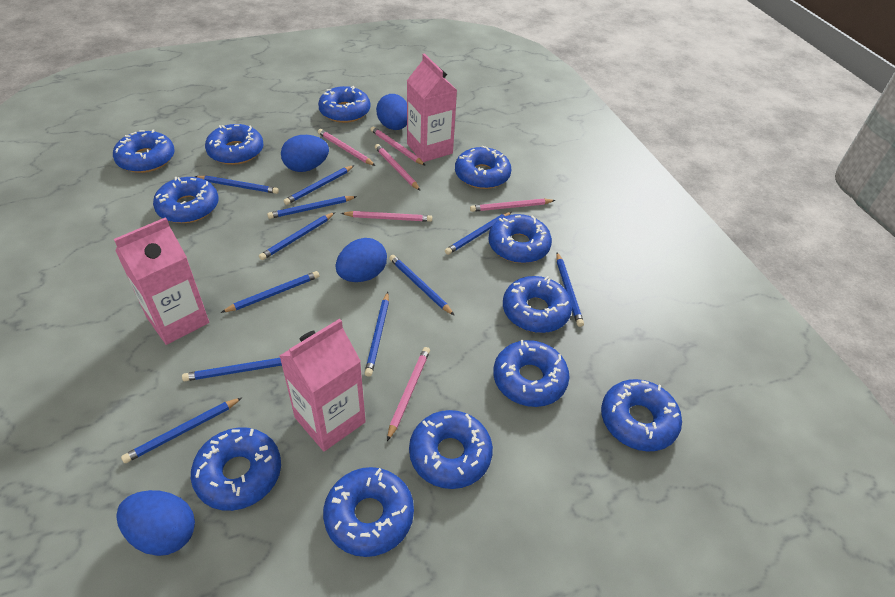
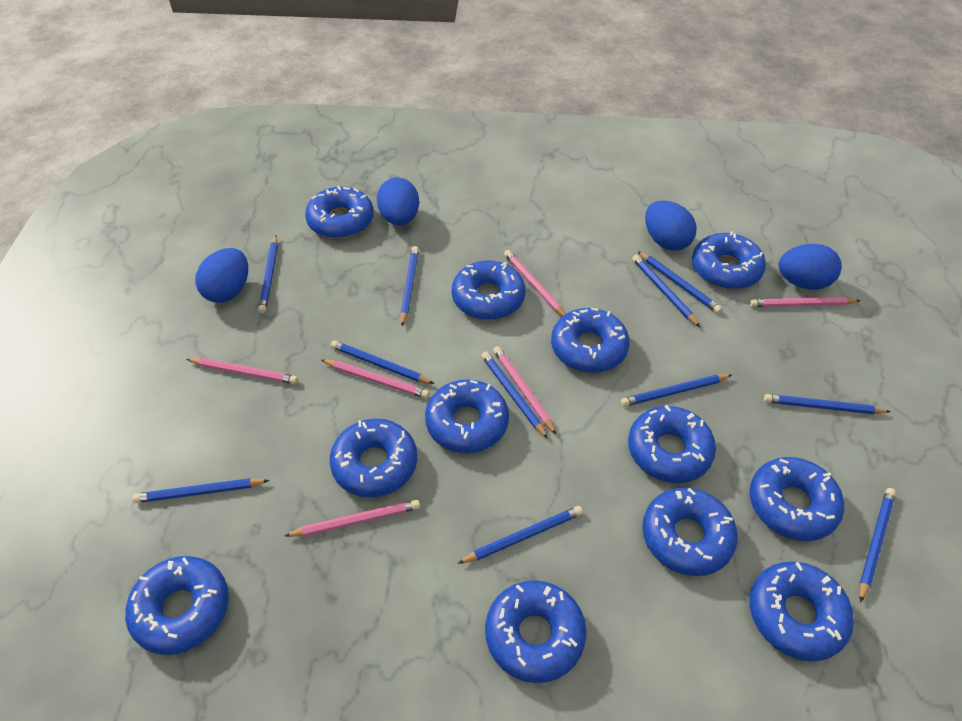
pink carton: [114,217,209,345] [279,319,366,451] [407,53,457,162] = 3 -> none = 0

